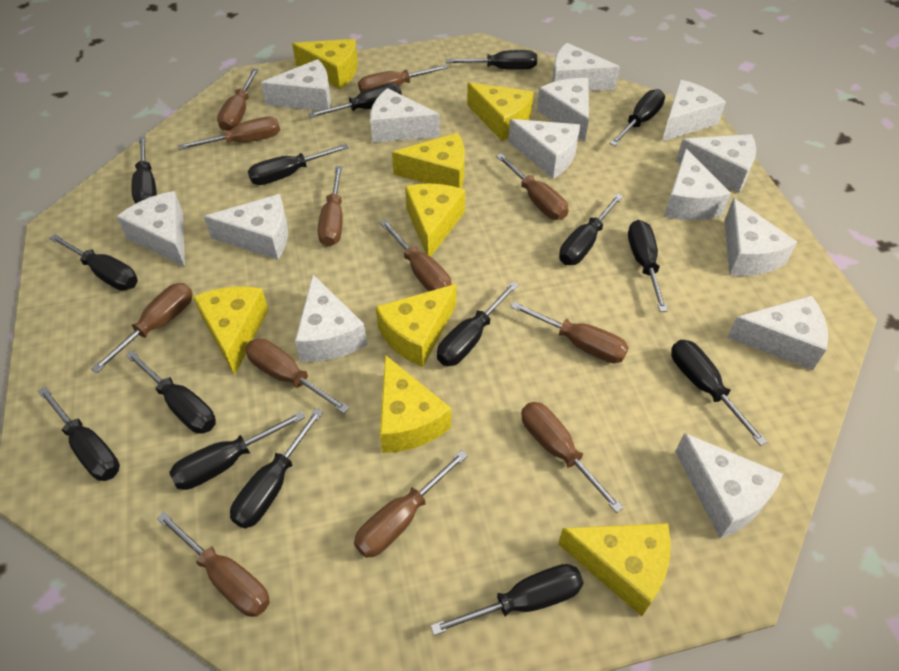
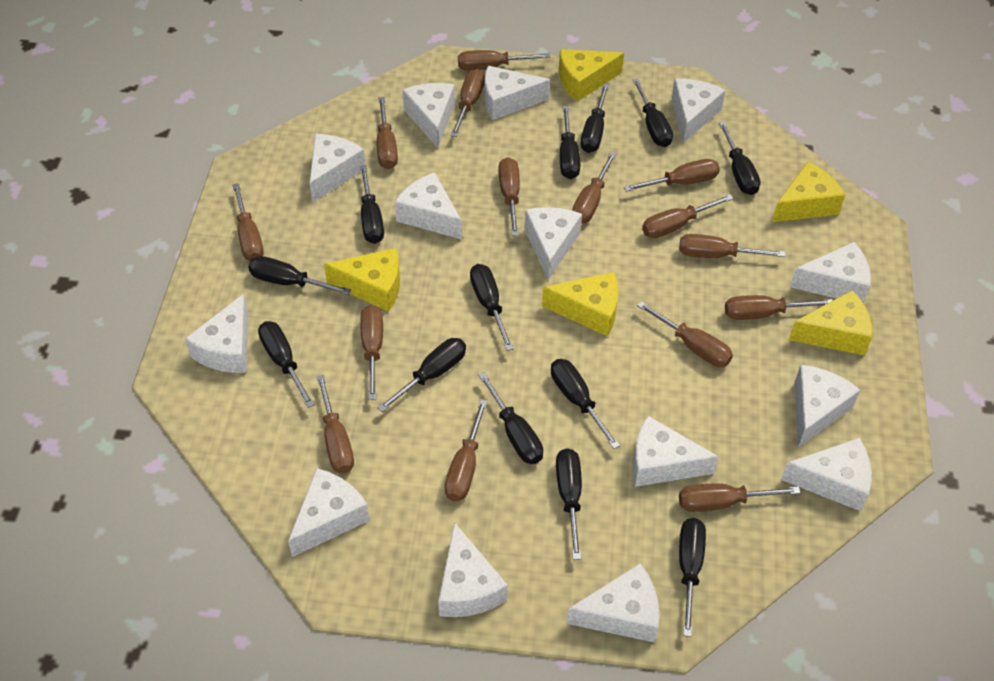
black screwdriver: [38,387,120,481] [49,234,138,291] [125,350,216,434] [132,136,157,204] [169,411,305,490] [230,408,323,529] [248,144,349,185] [308,84,402,118] [430,564,583,635] [437,281,519,366] [446,50,537,70] [559,194,623,265] [610,89,665,146] [628,220,668,312] [671,340,767,446] = 15 -> [248,256,351,295] [258,321,315,408] [360,165,384,244] [377,338,466,412] [470,264,514,351] [478,372,543,464] [551,359,620,449] [556,448,582,560] [560,106,580,179] [581,84,609,153] [632,78,673,147] [679,518,706,637] [719,122,760,195] = 13
brown screwdriver: [91,283,193,373] [157,512,270,617] [178,117,280,150] [217,69,259,130] [245,338,350,413] [318,166,343,247] [354,450,468,558] [358,64,448,93] [380,220,451,291] [496,153,568,220] [510,301,629,363] [521,402,624,513] = 12 -> [232,183,264,261] [316,374,354,474] [360,305,383,400] [377,97,398,169] [445,399,488,501] [451,69,485,137] [458,50,550,71] [498,157,520,236] [572,152,617,224] [624,159,720,192] [637,301,733,367] [642,194,734,238] [679,234,786,258] [679,484,800,512] [725,295,833,320] = 15
yellow cheese: [193,287,268,376] [292,39,358,89] [376,284,457,367] [380,355,451,453] [392,133,465,188] [405,183,465,256] [467,82,534,141] [558,523,670,616] = 8 -> [324,248,400,312] [542,272,619,336] [559,49,624,102] [772,162,845,222] [789,290,872,356] = 5

